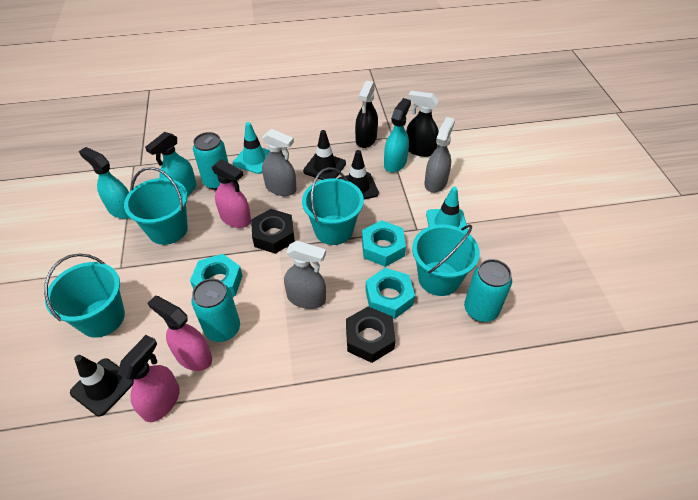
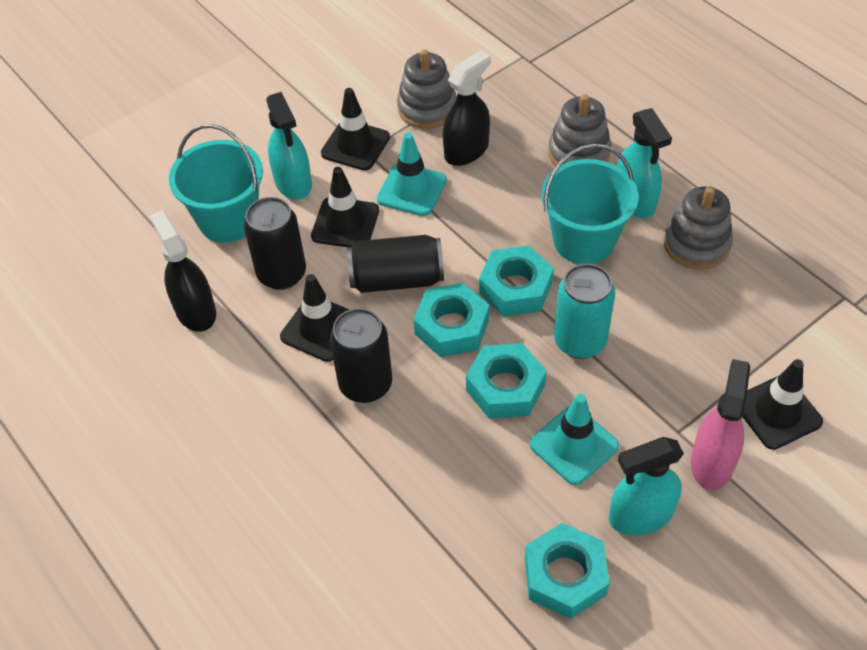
black can: none = 0 -> [244,197,306,290] [330,308,392,403] [347,235,444,293] = 3
black nut: [251,209,295,254] [346,306,396,363] = 2 -> none = 0
black traffic cone: [70,355,134,416] [303,130,346,180] [338,150,379,200] = 3 -> [280,274,349,362] [311,167,379,247] [321,88,390,170] [743,359,823,450] = 4
grey spray bottle: [262,129,297,196] [284,241,326,309] [424,117,455,193] = 3 -> none = 0
grey stacking toy: none = 0 -> [397,49,457,129] [548,94,611,167] [664,186,733,270] = 3
pink spray bottle: [118,335,180,422] [147,296,212,371] [212,159,251,228] = 3 -> [691,359,750,490] = 1
turquoise bucket: [44,253,125,338] [124,167,188,245] [302,167,364,245] [412,224,480,296] = 4 -> [169,124,263,243] [541,144,639,264] = 2
turquoise can: [191,278,240,342] [193,132,228,190] [464,259,512,322] = 3 -> [554,264,615,359] = 1
turquoise nut: [190,254,243,297] [362,220,406,267] [365,268,415,319] = 3 -> [414,283,489,357] [466,343,546,419] [479,246,554,317] [525,523,610,619] = 4

